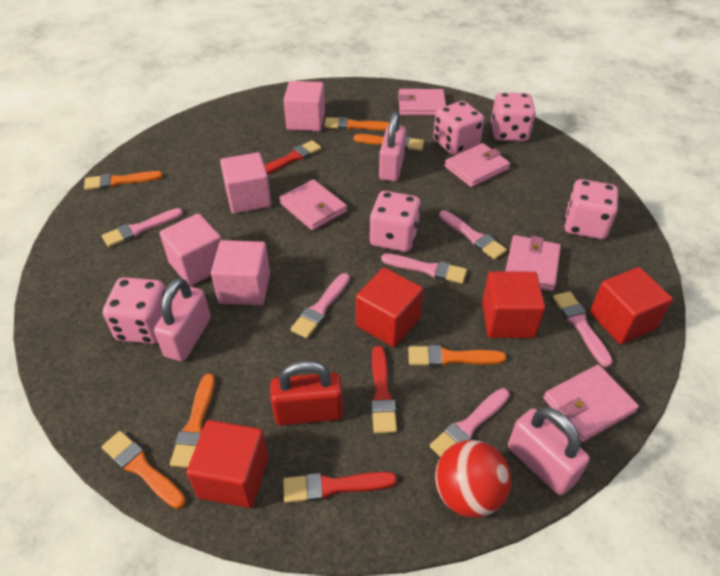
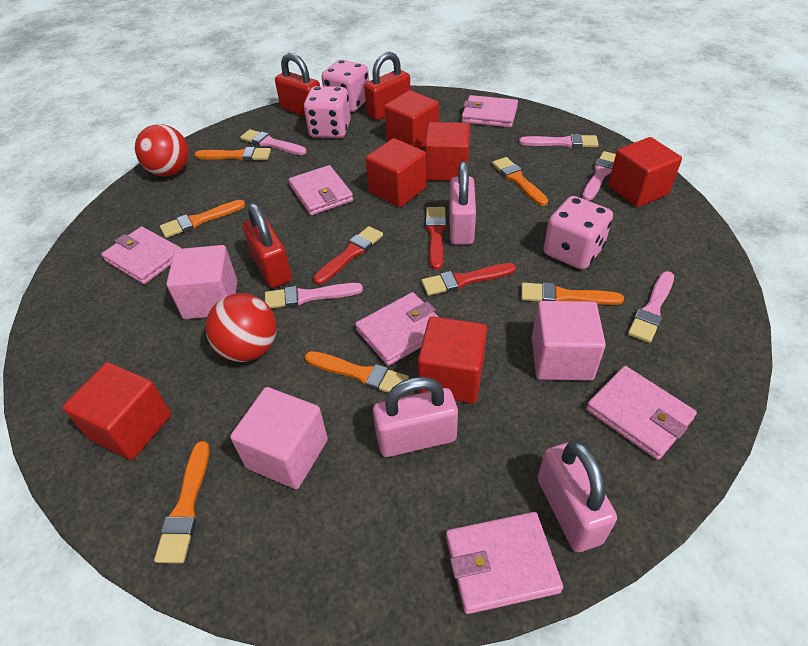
pink brush: [102,208,183,247] [291,273,350,338] [381,254,467,284] [430,388,510,457] [439,210,507,259] [553,291,613,367] = 6 -> [240,129,307,155] [265,283,363,309] [519,134,599,148] [582,151,616,201] [628,271,674,343] = 5
pink cube: [159,213,222,286] [211,240,270,305] [220,152,271,214] [284,81,325,131] = 4 -> [166,245,237,319] [230,387,328,489] [532,301,606,381] = 3
pink dice: [103,277,166,344] [370,191,421,252] [433,101,484,155] [491,93,536,141] [564,179,618,239] = 5 -> [304,86,351,138] [321,60,369,112] [544,196,613,269] = 3
pink wallet: [279,179,347,231] [398,89,446,115] [444,143,510,187] [505,235,561,291] [543,365,639,442] = 5 -> [101,227,182,284] [289,165,353,215] [355,292,438,366] [446,512,563,614] [462,95,518,128] [586,366,697,460] = 6
red ball: [435,440,511,518] = 1 -> [135,124,189,176] [205,293,277,362] = 2
red cube: [186,420,268,508] [356,268,423,347] [482,272,545,338] [590,267,673,344] = 4 -> [62,362,171,460] [366,138,427,207] [384,90,439,149] [418,316,487,404] [425,122,470,181] [608,137,682,207] = 6
red padlock: [270,360,343,425] = 1 -> [242,203,292,288] [275,53,320,116] [364,52,411,120] = 3

